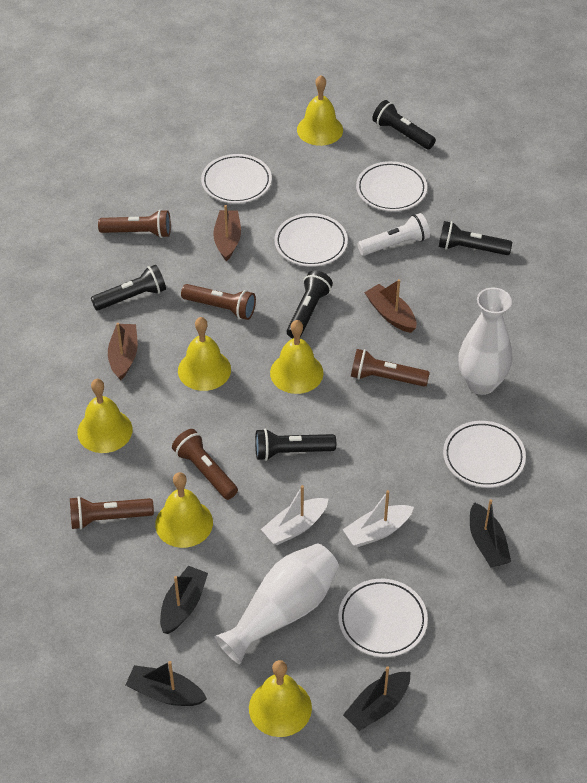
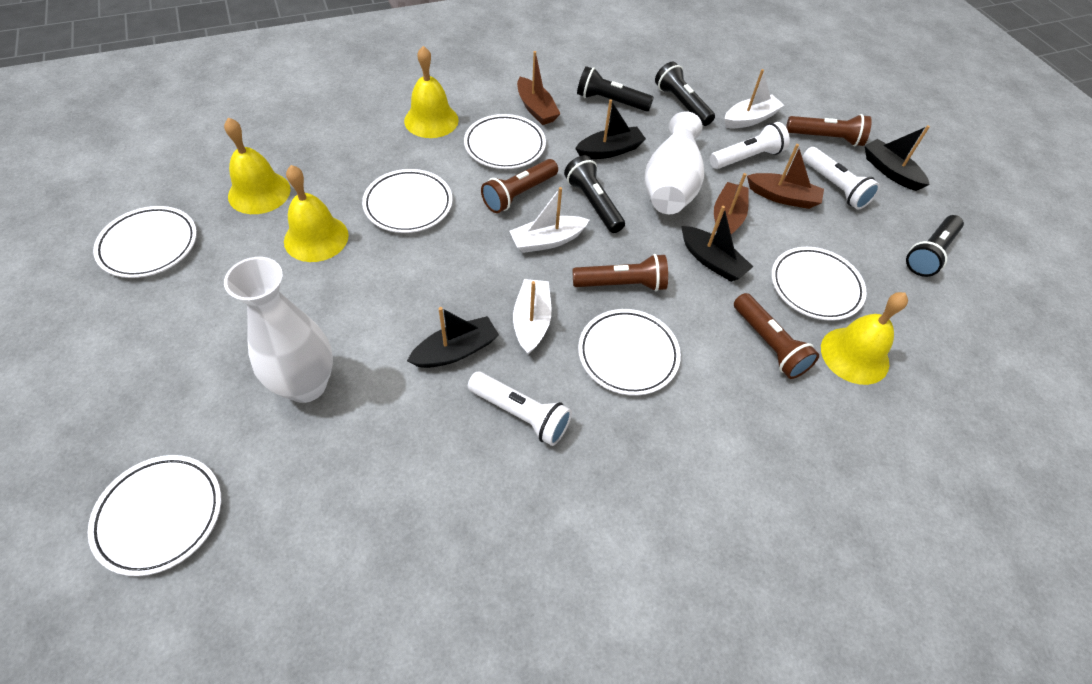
black flashlight: [91,265,166,311] [255,429,336,461] [287,270,333,338] [372,100,436,149] [439,221,512,255] = 5 -> [564,155,625,233] [577,66,654,112] [655,62,715,126] [906,215,964,277] = 4
brown flashlight: [70,496,154,530] [98,209,171,238] [172,429,238,500] [181,284,256,320] [351,349,430,387] = 5 -> [481,159,558,213] [572,254,668,291] [734,293,819,379] [786,114,872,146] = 4
white boat: [261,485,328,545] [342,490,414,547] = 2 -> [510,187,589,253] [513,279,551,354] [724,69,784,129] = 3
white flashlight: [358,213,430,256] = 1 -> [468,372,572,446] [710,122,790,169] [803,147,880,210] = 3
white plate: [201,154,272,204] [275,213,348,267] [338,579,428,657] [356,161,427,211] [443,421,526,488] = 5 -> [88,455,221,576] [93,206,197,278] [362,169,452,233] [464,114,546,169] [578,309,681,396] [771,247,867,321] = 6
yellow bell: [77,379,133,453] [155,472,213,548] [178,317,231,391] [249,660,312,737] [270,320,324,394] [297,75,343,146] = 6 -> [224,118,291,214] [284,165,349,262] [404,46,459,138] [821,292,908,385] = 4

